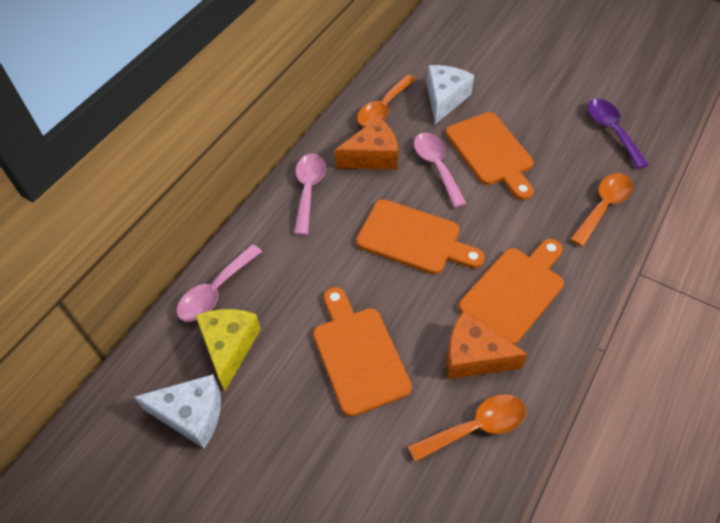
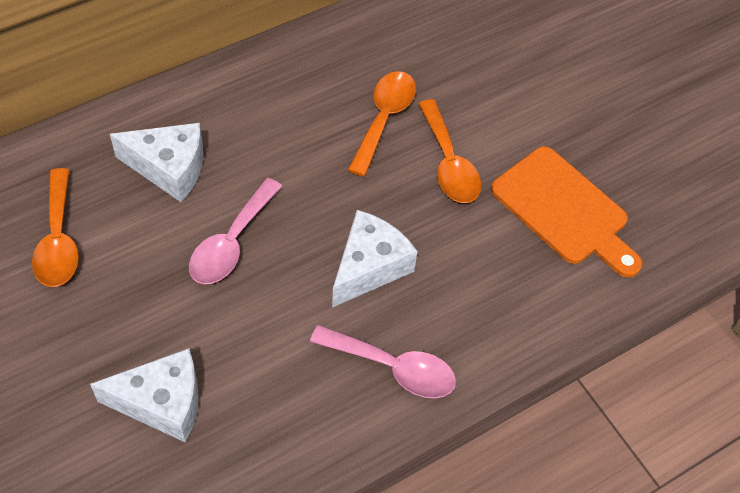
orange cheese: [335,117,398,169] [446,311,528,379] = 2 -> none = 0
orange cutting board: [313,287,412,417] [356,199,485,274] [445,112,534,200] [458,239,564,345] = 4 -> [491,146,642,278] = 1
pink spoon: [177,244,262,322] [294,154,326,235] [414,132,467,208] = 3 -> [189,178,282,284] [310,325,456,398] = 2
purple spoon: [587,99,649,169] = 1 -> none = 0
white cheese: [134,374,221,448] [427,65,474,124] = 2 -> [90,348,199,443] [110,123,203,202] [332,210,418,307] = 3
yellow cheese: [195,309,261,391] = 1 -> none = 0

